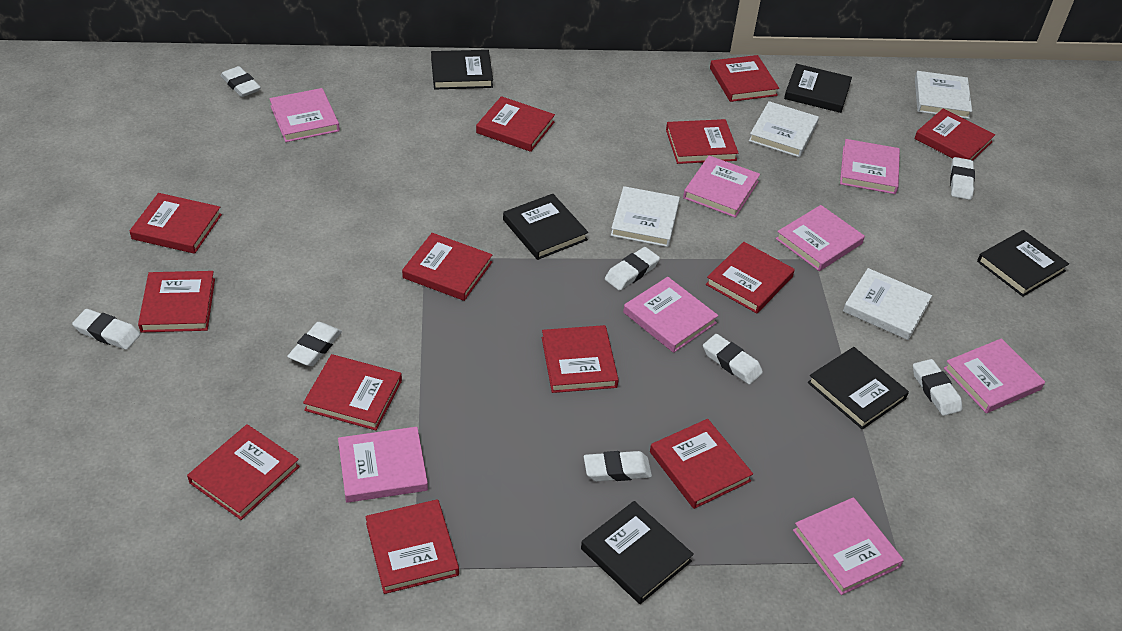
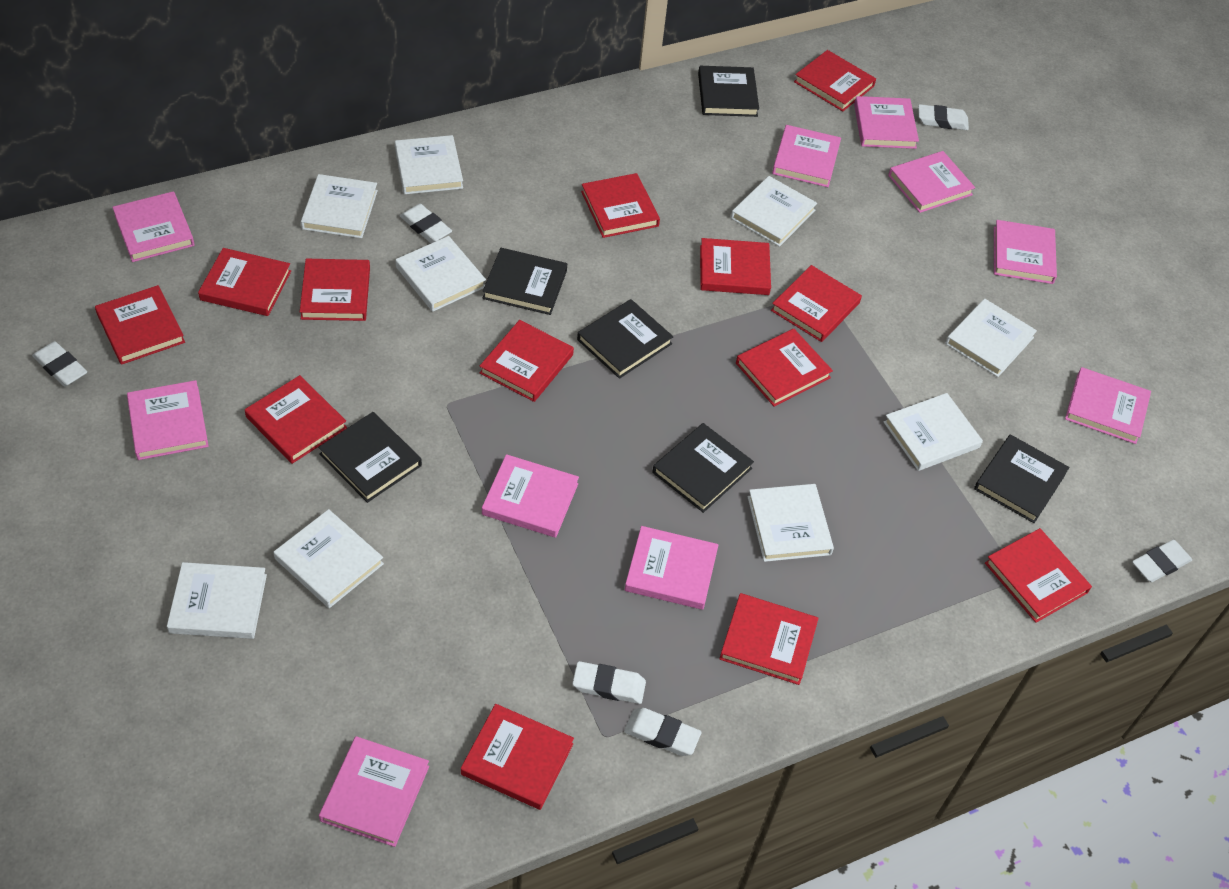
pink book: [269,88,340,142] [338,427,428,503] [623,277,718,353] [683,156,760,218] [776,205,865,271] [793,497,904,595] [840,139,900,194] [944,338,1045,413] = 8 -> [112,191,195,262] [127,380,209,460] [319,736,429,847] [482,454,579,538] [625,526,718,610] [772,125,841,187] [854,96,919,149] [888,151,975,213] [994,220,1057,284] [1065,367,1151,444] = 10
white book: [611,186,680,247] [749,101,819,157] [843,268,932,340] [915,71,972,119] = 4 -> [167,562,267,639] [274,509,384,608] [301,174,378,238] [395,135,463,194] [395,236,486,312] [731,176,817,247] [748,484,834,562] [884,393,983,471] [945,299,1037,377] = 9
white eraser: [72,309,140,350] [220,66,261,97] [287,322,342,366] [584,451,652,481] [605,247,660,291] [703,334,763,385] [913,359,963,416] [950,157,975,200] = 8 -> [32,341,87,386] [400,204,452,243] [572,661,646,704] [624,708,701,756] [918,104,969,130] [1132,540,1192,582] = 6

